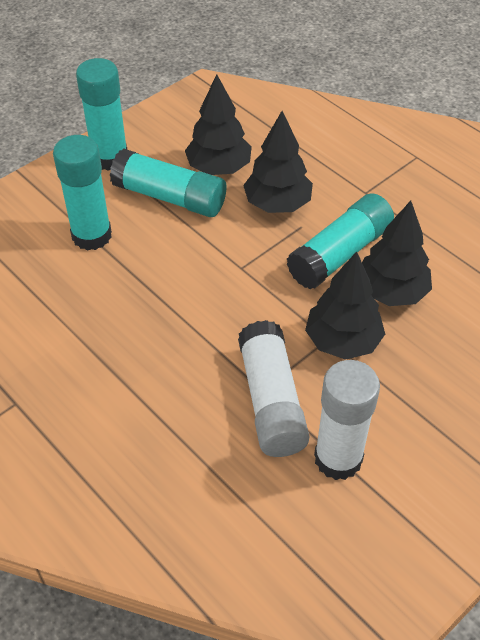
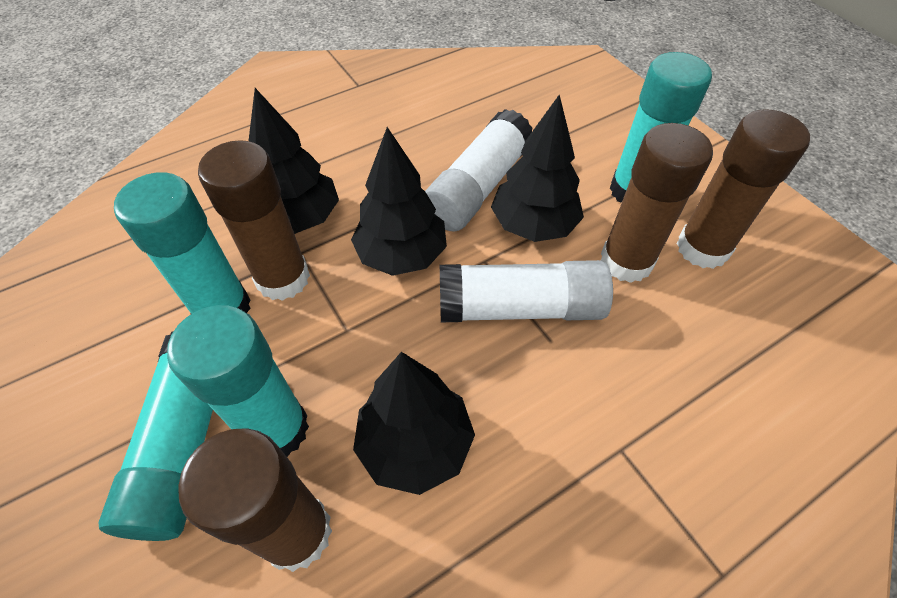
brown glue stick: none = 0 -> [178,428,332,572] [198,140,310,301] [601,123,713,283] [677,109,810,269] = 4

